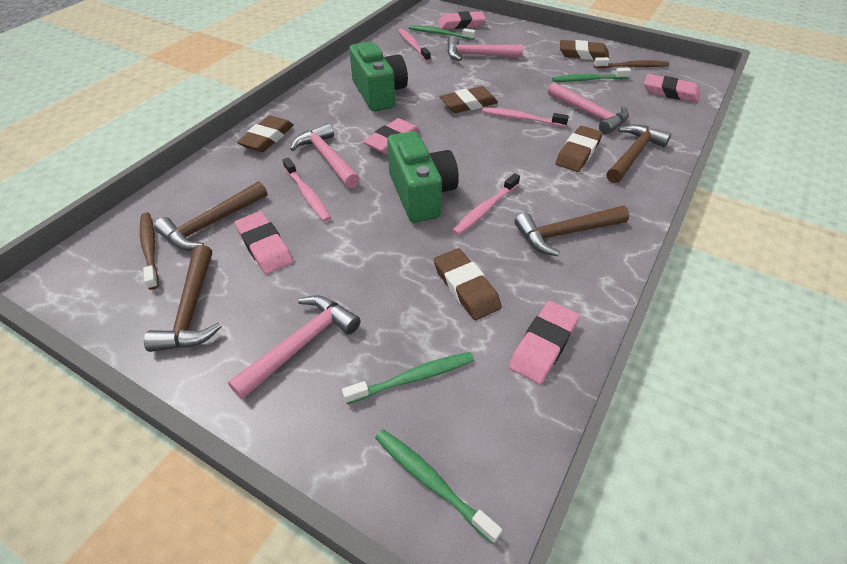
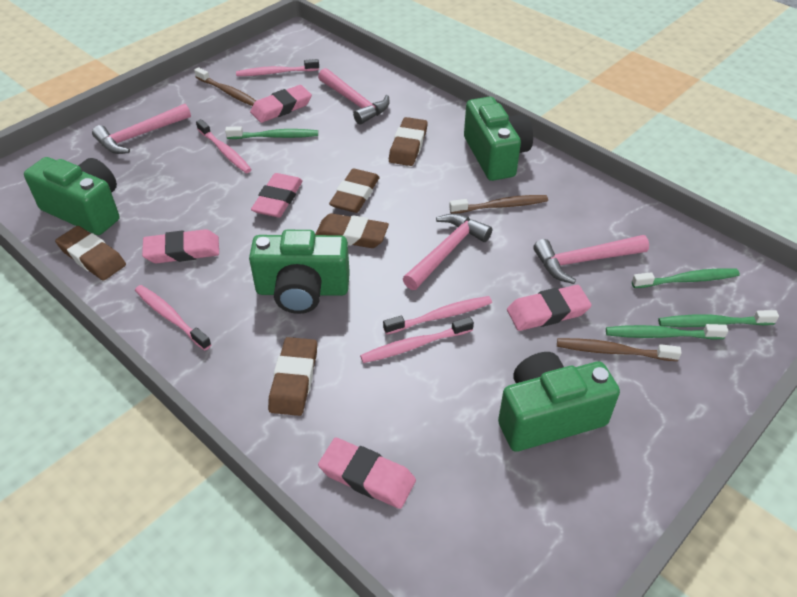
brown hammer: [144,245,222,352] [154,181,267,250] [515,206,629,256] [606,124,671,183] = 4 -> none = 0
brown toothbrush: [140,212,159,290] [594,57,669,68] = 2 -> [194,67,256,106] [449,195,548,214] [557,338,681,361] = 3
green camera: [349,42,408,112] [387,131,459,223] = 2 -> [24,157,119,235] [249,230,350,314] [464,97,533,181] [498,352,620,451] = 4
pink toothbrush: [283,157,331,222] [398,28,431,62] [452,173,520,235] [482,107,569,127] = 4 -> [135,285,212,350] [196,119,252,173] [236,59,319,76] [360,317,474,363] [383,296,492,335] = 5

